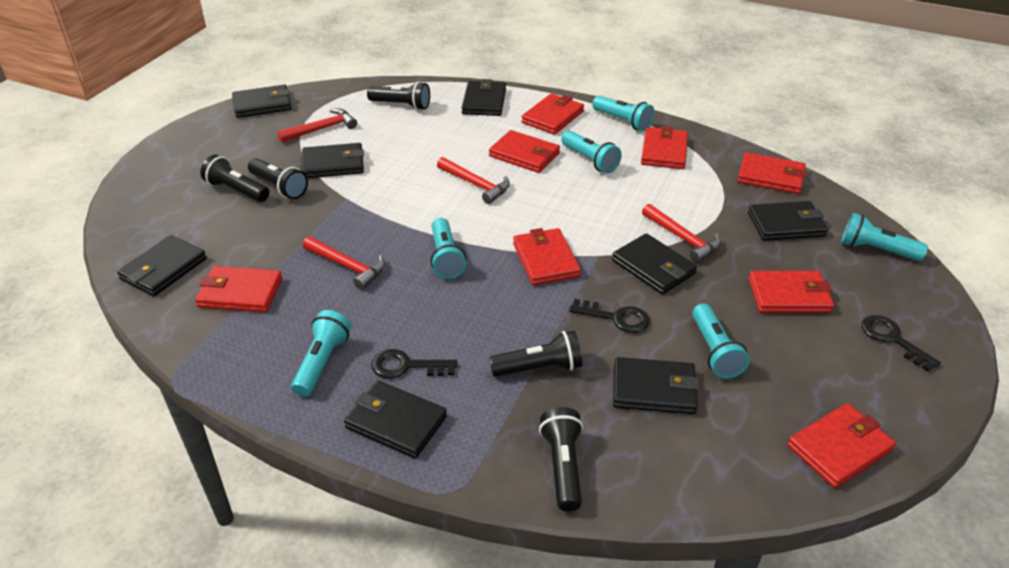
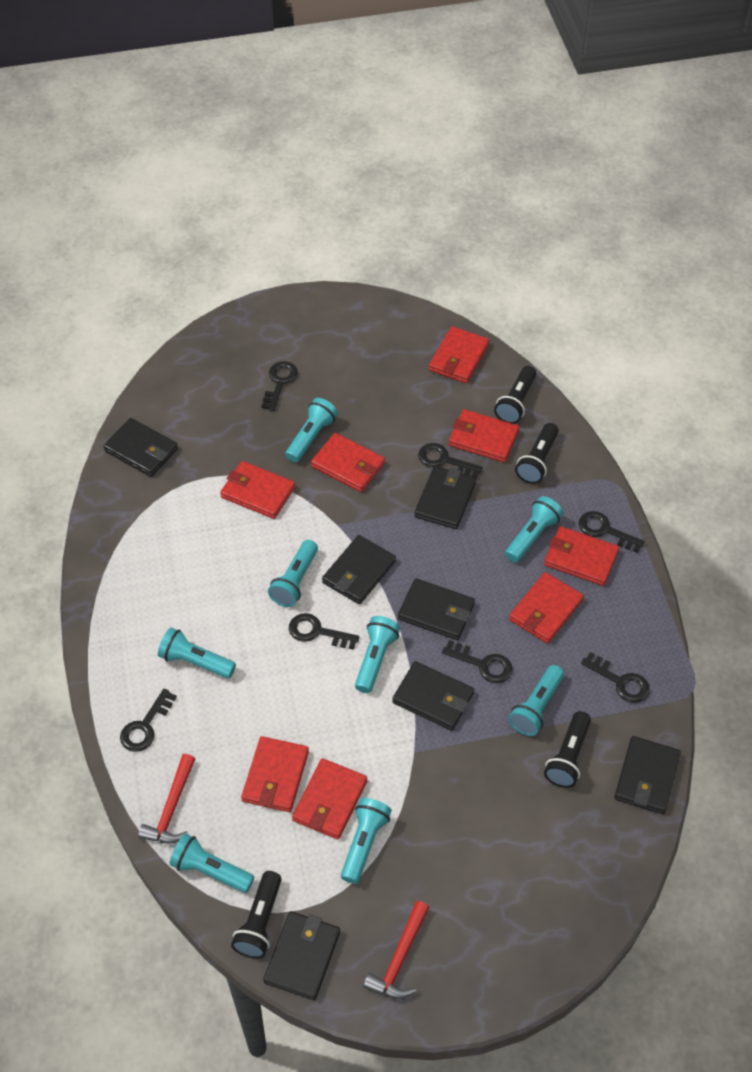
black flashlight: [200,155,269,202] [248,158,308,199] [367,82,430,110] [489,330,582,377] [539,407,583,511] = 5 -> [231,871,281,959] [494,366,537,424] [515,423,559,484] [544,711,591,788] = 4
black key: [371,349,457,379] [569,299,650,333] [861,315,941,372] = 3 -> [120,688,177,752] [261,361,298,411] [289,613,360,650] [418,443,483,479] [442,640,513,683] [579,511,645,553] [581,652,650,703] = 7
black wallet: [117,235,207,296] [232,85,292,118] [301,143,364,178] [344,381,447,458] [461,79,506,116] [612,233,697,294] [613,357,699,414] [748,201,828,241] = 8 -> [103,418,178,477] [263,911,340,1000] [322,535,396,604] [392,661,474,731] [398,578,475,640] [414,466,476,529] [614,736,681,814] = 7
red hammer: [277,108,357,142] [303,236,385,290] [437,157,510,204] [642,204,721,263] = 4 -> [138,754,195,844] [363,901,429,999] = 2
turquoise flashlight: [291,310,351,397] [431,218,466,279] [561,131,622,174] [592,96,655,131] [692,304,750,379] [841,213,928,261] = 6 -> [158,628,236,678] [169,833,254,893] [268,540,318,607] [285,398,338,462] [341,798,392,884] [355,616,400,693] [505,496,563,562] [509,665,564,736] = 8

